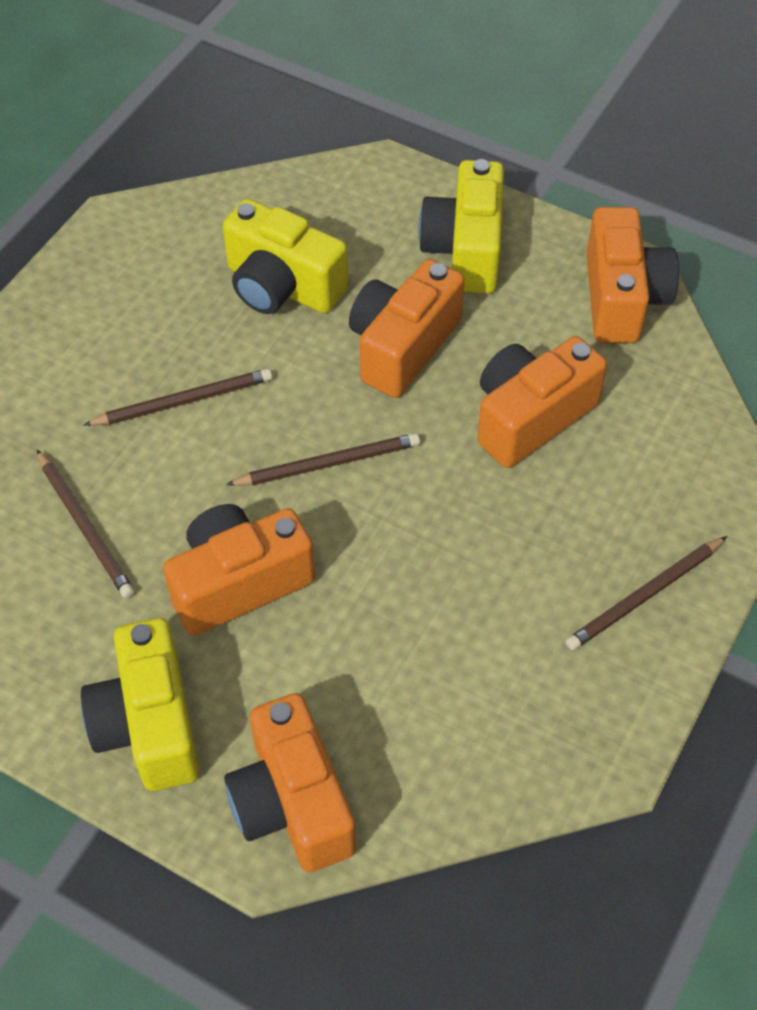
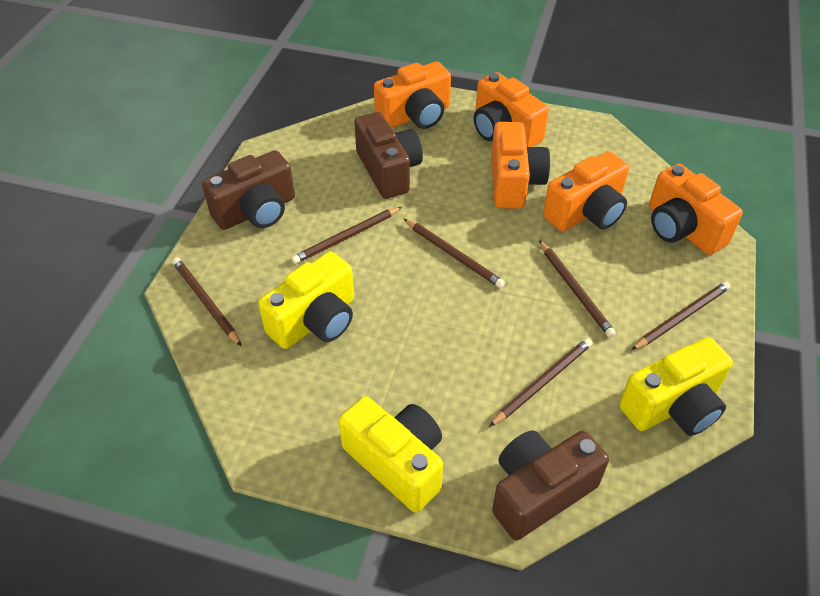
brown camera: none = 0 -> [202,150,295,230] [354,112,423,199] [492,430,609,540] = 3
brown pencil: [37,450,135,598] [84,368,272,426] [226,433,420,486] [565,536,727,651] = 4 -> [172,257,241,346] [291,207,402,264] [404,219,505,288] [489,338,592,427] [539,240,616,338] [631,281,731,350] = 6

